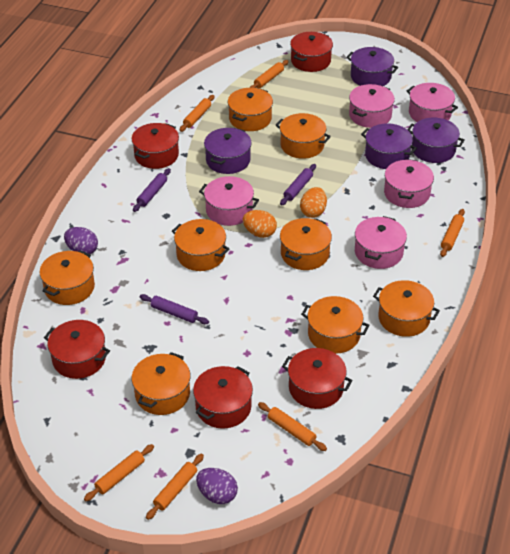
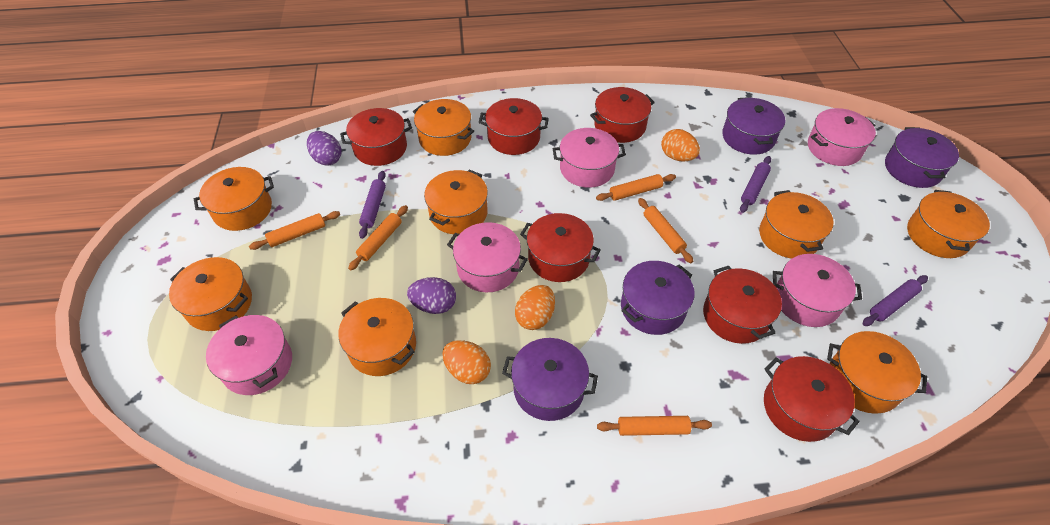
orange egg: [243,210,277,238] [300,187,327,218] = 2 -> [442,340,491,384] [515,285,555,330] [661,129,700,162] = 3
orange rolling pin: [84,444,154,501] [146,454,204,520] [180,95,214,132] [250,60,289,88] [258,402,327,451] [440,209,465,257] = 6 -> [249,211,340,250] [348,205,408,270] [596,174,676,201] [597,416,712,436] [638,198,693,263] = 5
red pot: [44,320,110,379] [132,123,179,169] [193,366,253,429] [282,348,353,409] [290,32,333,72] = 5 -> [340,108,412,166] [479,98,549,155] [520,213,601,282] [590,87,655,143] [703,266,782,344] [764,356,860,442] = 6

